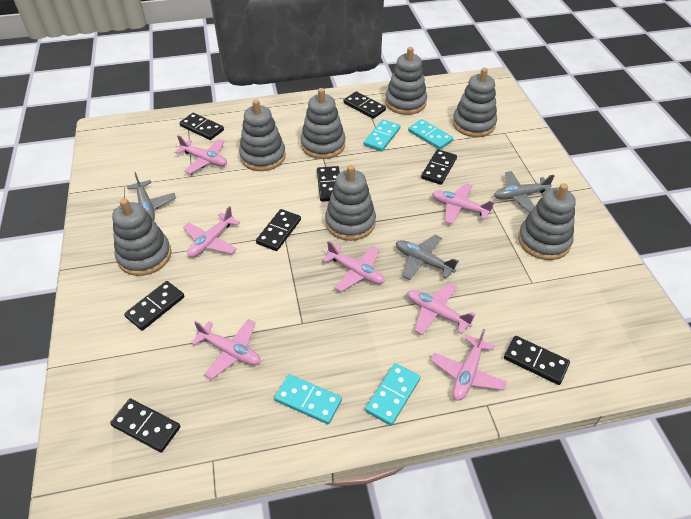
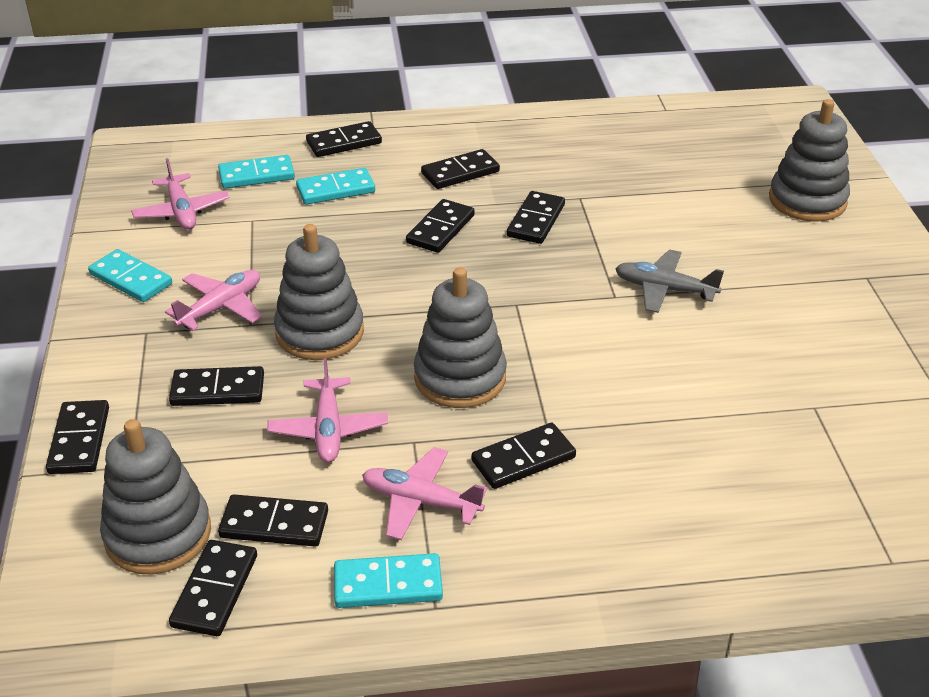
black domino: [110,398,180,453] [124,281,185,331] [179,113,224,140] [256,209,301,251] [317,166,340,202] [343,91,386,119] [421,149,457,185] [504,336,570,385] = 8 -> [46,400,109,474] [169,366,264,406] [169,540,257,636] [218,494,328,547] [306,121,382,157] [406,199,475,253] [421,149,500,189] [471,423,576,489] [507,191,565,244] = 9
grey plane: [113,172,176,220] [396,235,459,280] [494,171,555,213] = 3 -> [615,250,724,313] = 1
grey stacking toy: [112,198,171,276] [239,99,286,171] [301,88,346,159] [325,165,376,241] [385,47,427,115] [453,68,497,137] [518,183,576,260] = 7 -> [100,419,211,575] [274,224,364,360] [414,267,507,408] [769,99,850,222] = 4
pink plane: [175,135,227,174] [183,206,240,258] [191,319,260,379] [322,241,384,292] [407,283,475,335] [431,329,507,401] [432,183,494,224] = 7 -> [131,158,230,230] [165,270,262,331] [267,358,388,463] [362,447,487,540] = 4

